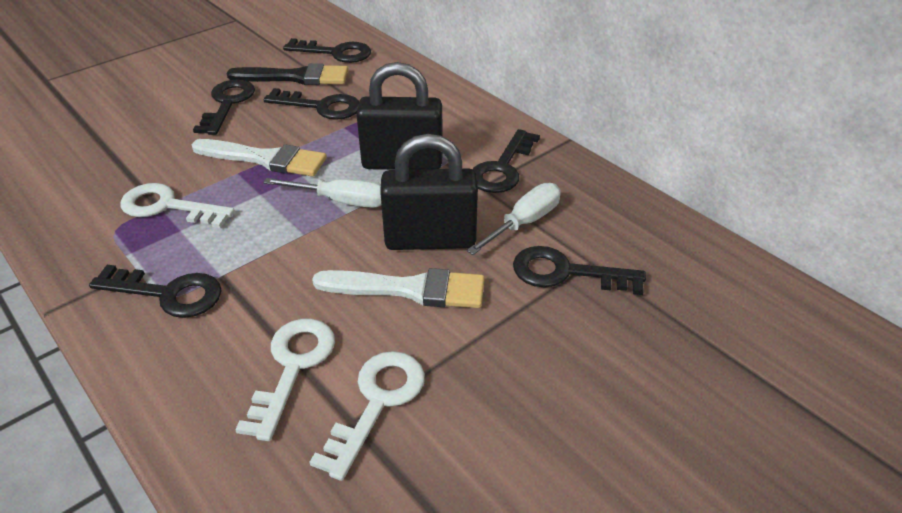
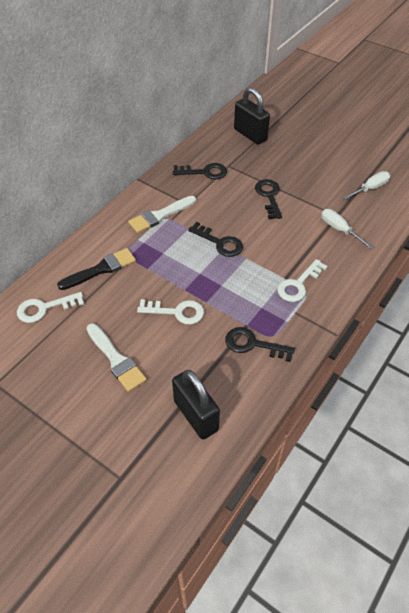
black key: [89,265,222,318] [193,80,255,135] [264,88,359,120] [283,38,371,63] [472,129,540,193] [513,246,646,295] = 6 -> [173,163,227,179] [188,222,243,257] [225,327,295,362] [255,179,282,219] = 4

